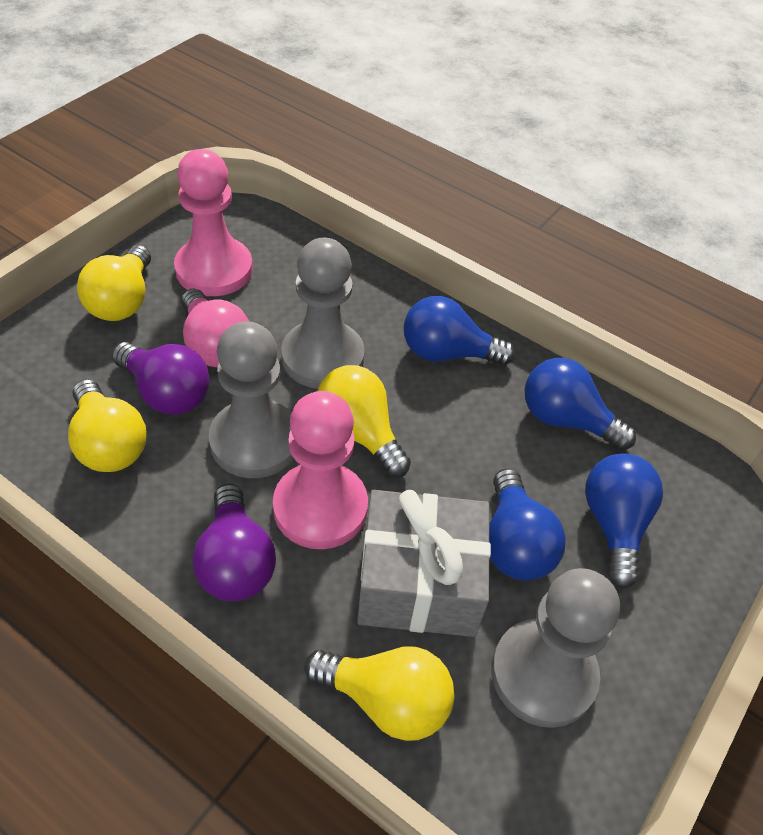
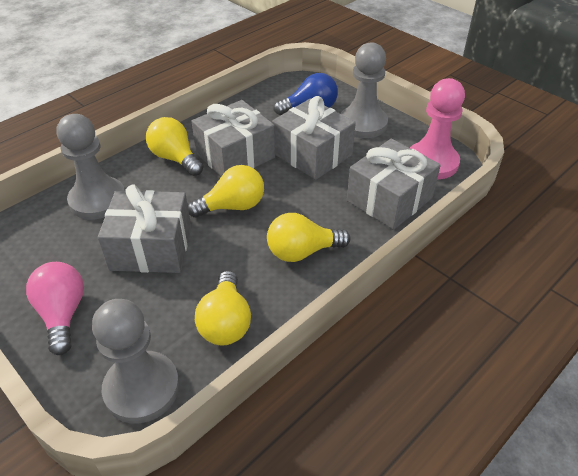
blue light bulb: [404,296,515,366] [489,468,566,581] [524,358,636,450] [585,453,663,589] = 4 -> [274,73,338,115] = 1
grey gift: [357,490,491,637] = 1 -> [98,185,191,273] [191,100,275,176] [272,96,356,180] [347,139,441,230] = 4
pink pawn: [174,149,253,296] [273,391,368,549] = 2 -> [410,78,465,179] = 1
purple light bulb: [112,342,210,415] [193,484,276,601] = 2 -> none = 0

